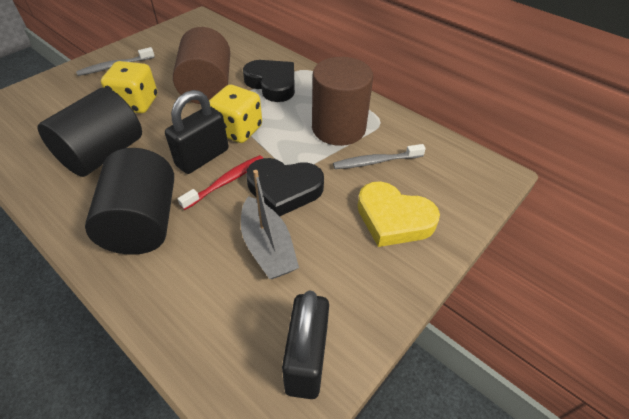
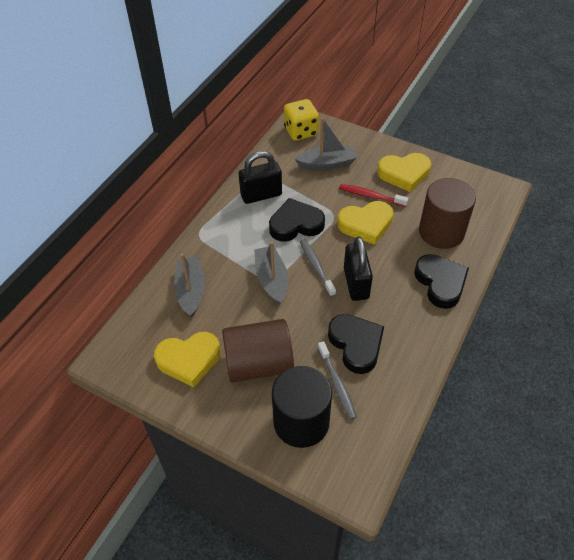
black cylinder: [37,87,142,177] [85,148,174,255] = 2 -> [272,366,332,448] = 1
black heart: [243,60,295,102] [246,158,324,216] = 2 -> [269,198,325,241] [328,314,384,374] [414,254,469,309] = 3
grey boat: [241,170,299,279] = 1 -> [174,253,205,317] [254,241,288,305] [294,118,357,170] = 3
yellow dice: [101,61,158,113] [209,85,262,143] = 2 -> [284,99,319,141] = 1
yellow heart: [357,181,440,247] = 1 -> [154,332,221,388] [337,201,394,245] [378,153,431,192] = 3

